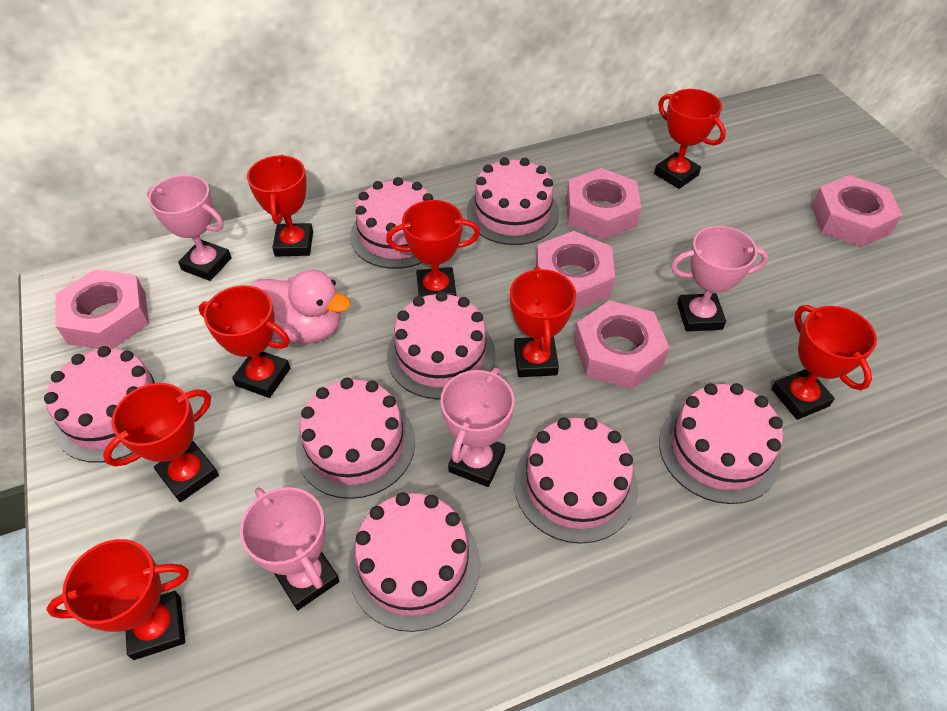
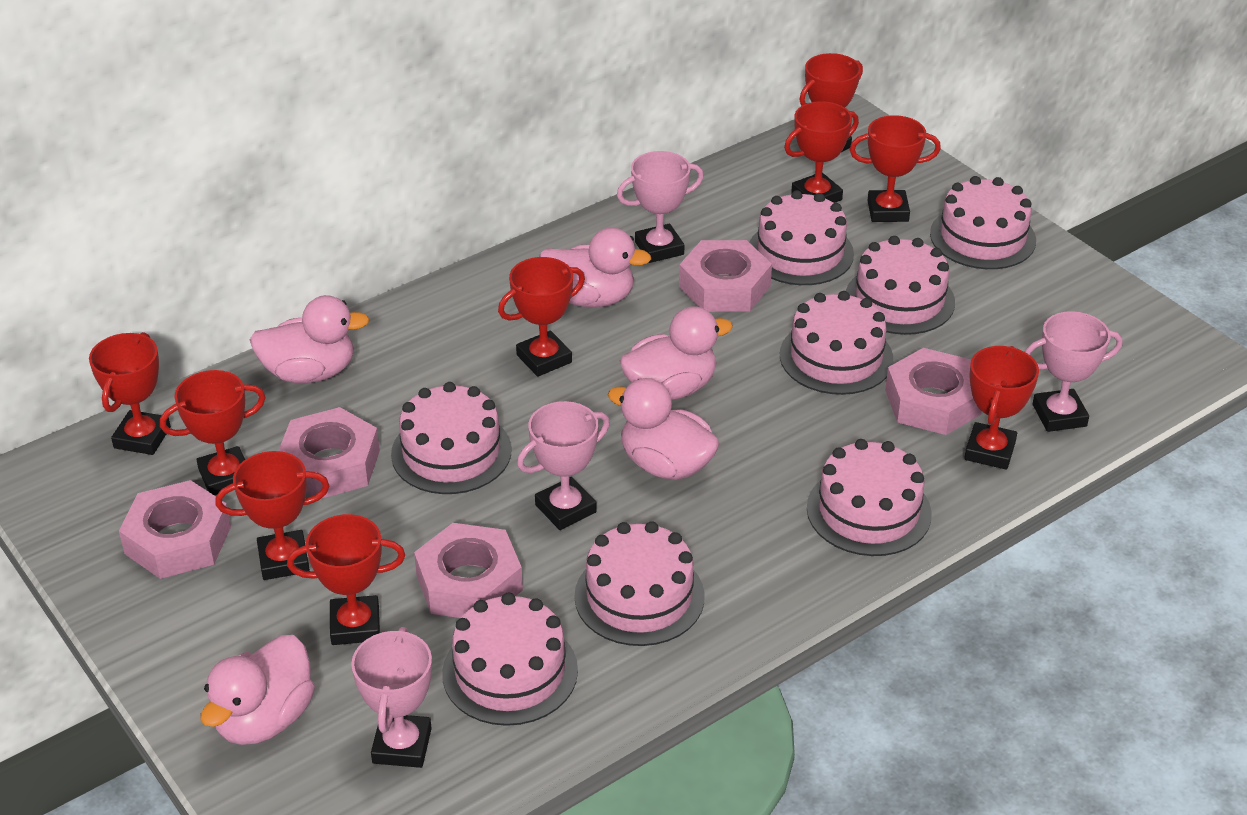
pink duck: [250,270,351,343] = 1 -> [201,635,315,745] [250,295,370,383] [539,227,651,307] [608,378,720,480] [620,306,733,400] = 5
red trophy: [46,539,189,660] [103,383,219,502] [198,285,290,398] [247,155,313,256] [386,200,480,297] [510,267,576,377] [654,89,726,189] [772,305,877,420] = 8 -> [89,332,171,455] [160,370,266,495] [215,451,329,580] [287,514,405,645] [498,257,585,377] [784,101,859,203] [799,53,863,152] [850,115,941,222] [964,346,1039,470] = 9

